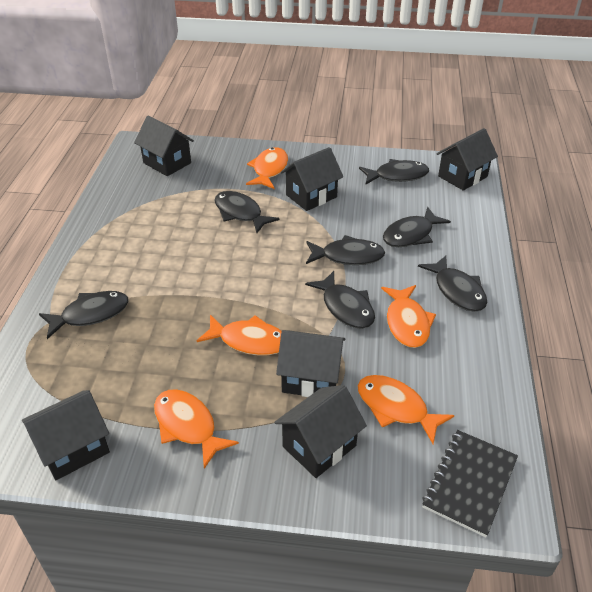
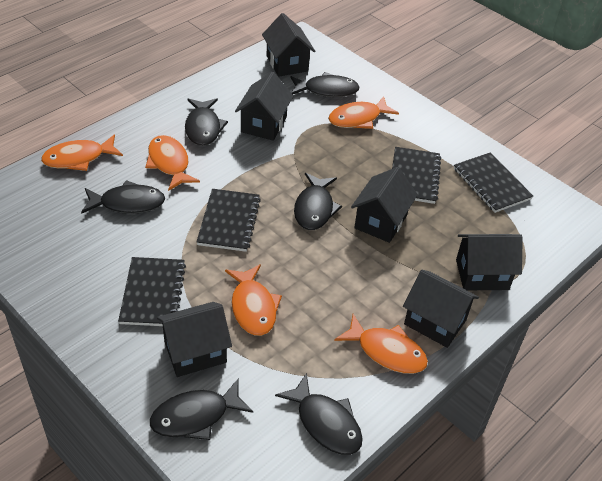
black fish: [39,291,129,339] [214,191,280,233] [305,271,375,329] [306,235,385,265] [359,159,429,184] [383,207,451,247] [418,255,487,312] = 7 -> [81,180,165,214] [150,379,253,440] [185,98,228,146] [275,373,363,455] [291,72,360,97] [294,173,342,230] = 6
black notebook: [422,430,518,537] = 1 -> [118,257,186,326] [196,189,261,252] [392,147,441,204] [454,152,533,213] = 4

